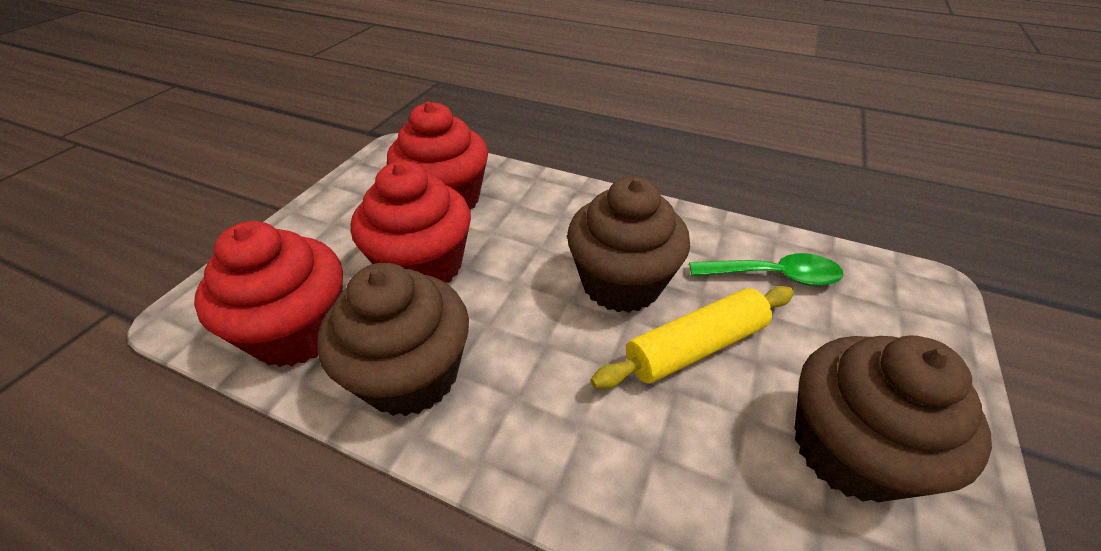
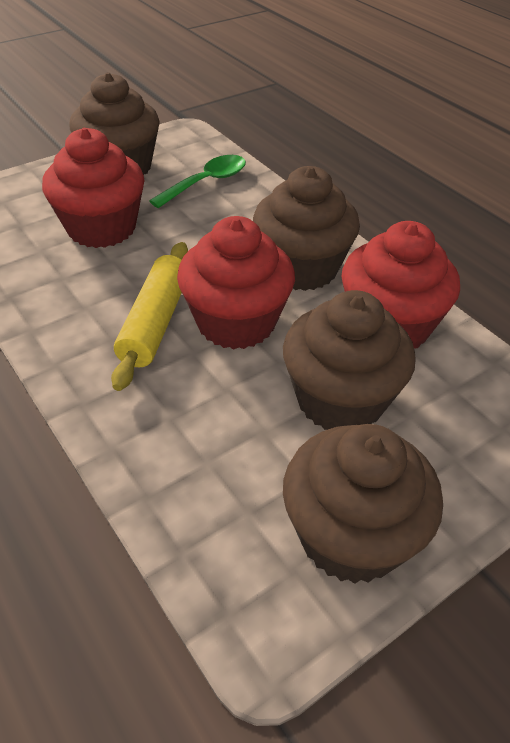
brown cupcake: [317,263,469,416] [567,176,690,313] [795,335,992,503] = 3 -> [69,72,160,175] [253,166,360,291] [283,290,416,430] [283,424,443,584] = 4

